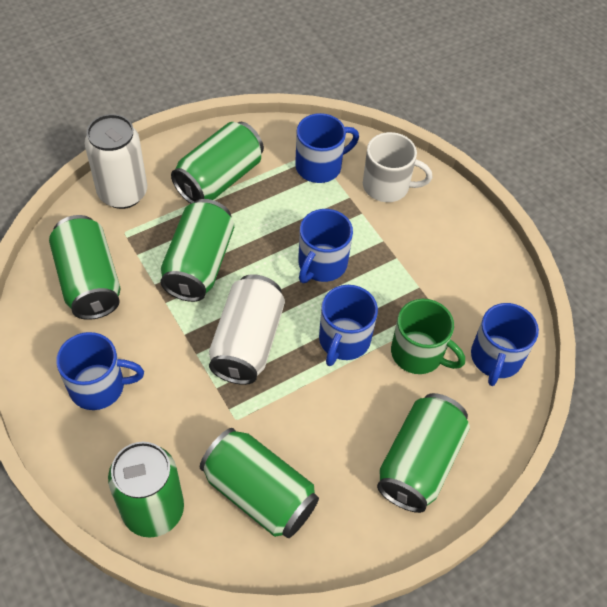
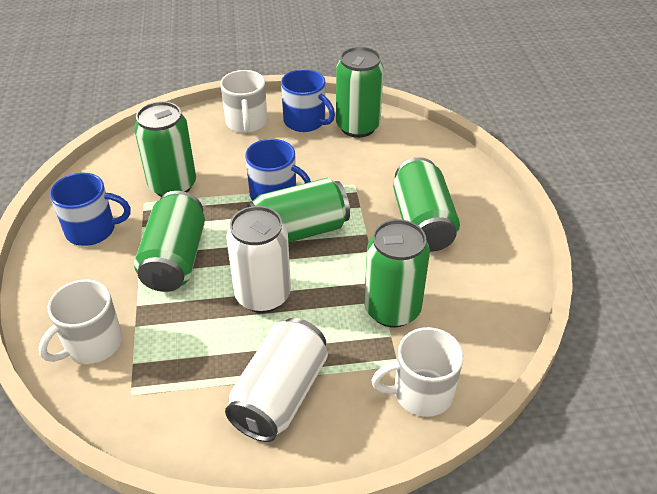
blue mug: [56,332,144,410] [295,113,359,183] [298,209,353,283] [319,285,378,366] [471,303,539,386] = 5 -> [50,173,131,246] [245,139,311,201] [281,69,335,132] = 3
green mug: [391,299,465,374] = 1 -> none = 0
white mug: [363,132,432,202] = 1 -> [39,279,122,364] [220,70,267,133] [371,327,463,417] = 3

